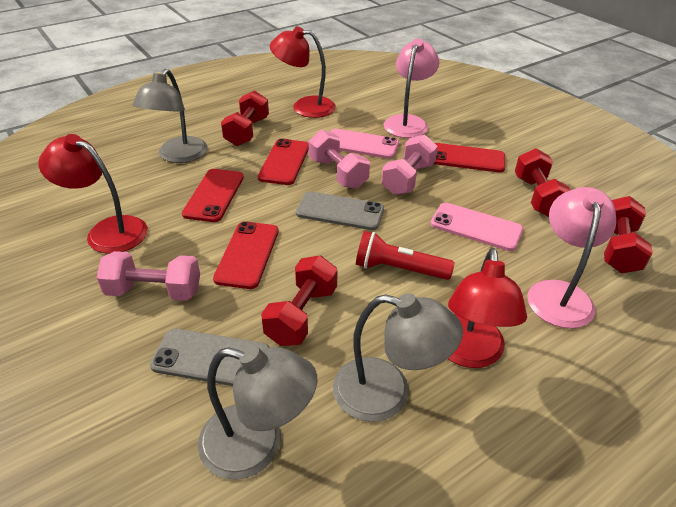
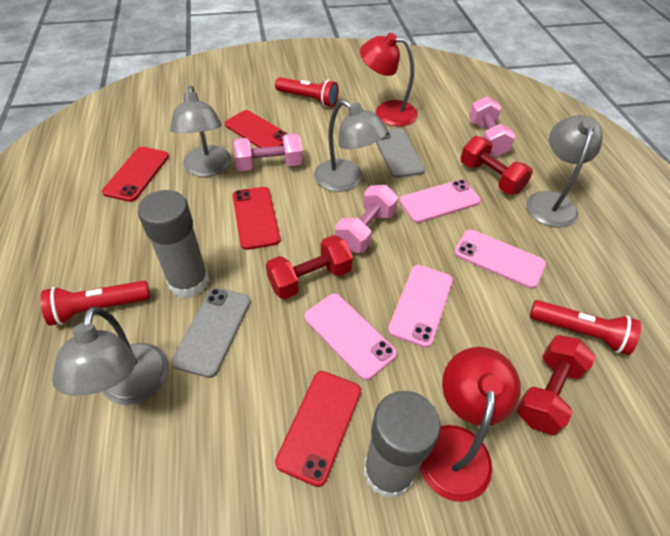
grey glue stick: none = 0 -> [138,190,209,298] [363,391,440,498] = 2
grey lamp: [133,69,208,163] [198,346,317,480] [333,293,463,422] = 3 -> [52,307,169,405] [170,86,231,177] [314,100,388,192] [526,115,603,228] = 4
pink lamp: [384,38,439,138] [527,187,616,328] = 2 -> none = 0
pink phone: [330,129,399,159] [430,203,523,251] = 2 -> [304,294,397,380] [388,265,453,348] [399,179,481,223] [454,229,546,289] = 4
red dumbbell: [221,90,269,146] [261,255,338,346] [515,148,570,217] [604,196,653,273] = 4 -> [266,235,353,299] [460,136,533,194] [516,335,596,435] = 3
red flashlight: [356,231,454,280] = 1 -> [40,281,150,326] [275,77,339,107] [530,300,641,355] = 3
red lamp: [38,134,148,253] [270,26,336,118] [447,248,527,368] = 3 -> [360,33,418,126] [419,347,521,502] = 2

